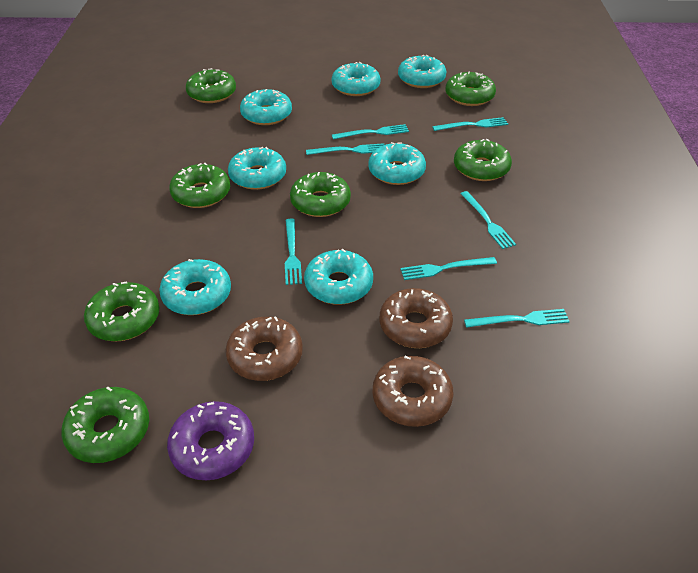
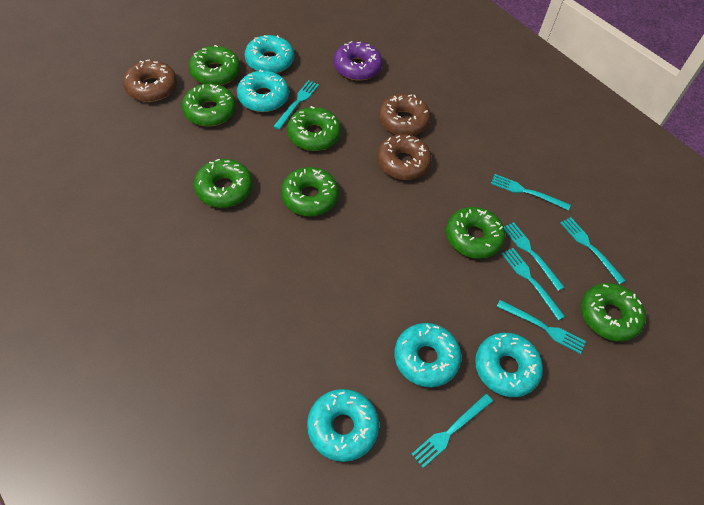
turquoise donut: [159,259,231,315] [228,147,286,190] [240,89,292,125] [304,249,373,305] [332,62,381,96] [368,142,426,185] [398,55,447,88] = 7 -> [237,70,289,112] [245,35,294,73] [307,389,379,462] [394,323,461,387] [475,333,543,397] = 5

